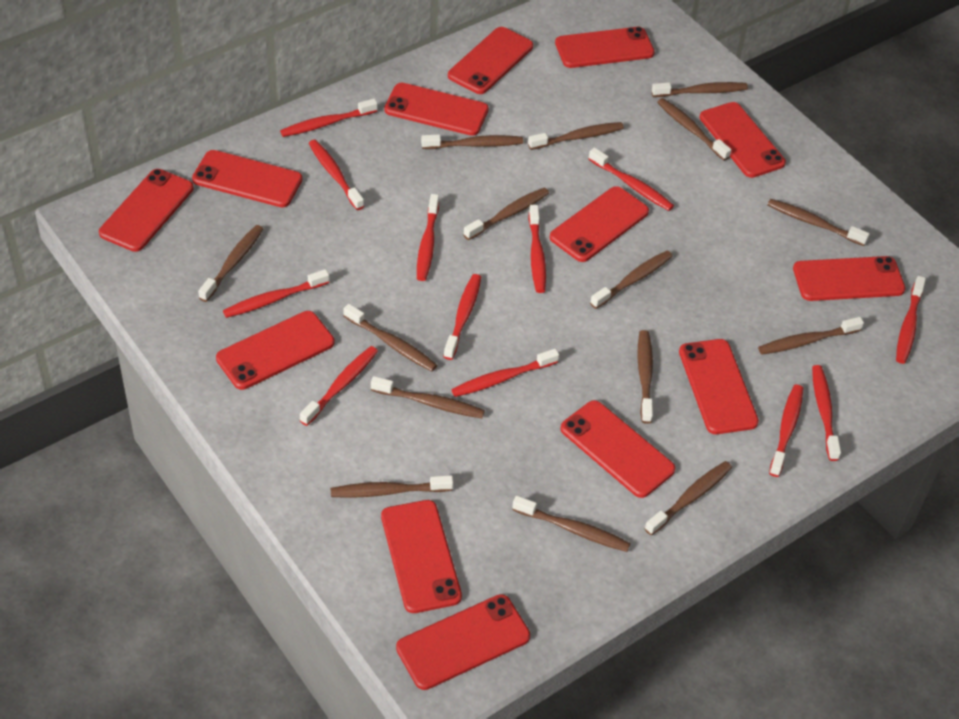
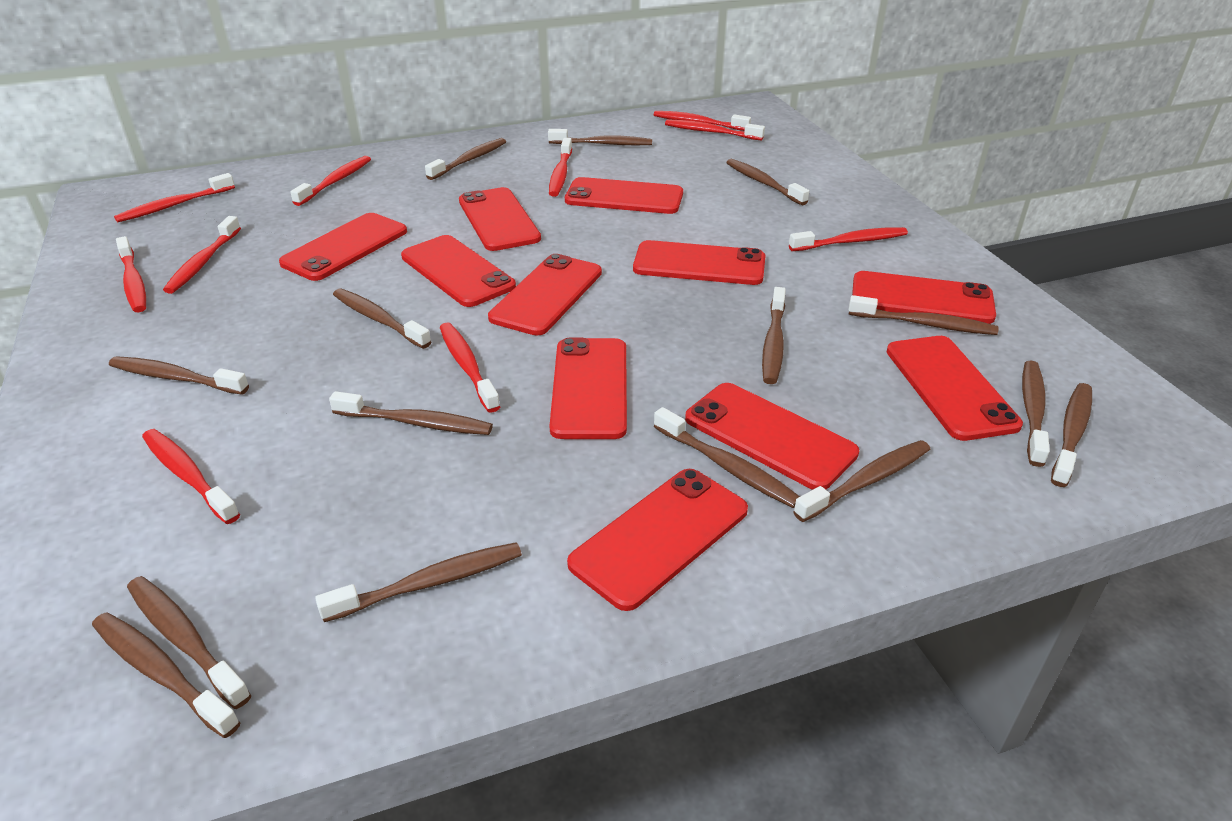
red phone: [99,169,194,252] [192,150,302,207] [216,311,334,390] [381,500,462,613] [384,83,489,136] [396,594,530,690] [448,27,533,94] [550,186,649,262] [555,27,655,68] [560,400,675,498] [679,339,759,434] [700,102,786,178] [793,256,906,301] = 13 -> [279,213,407,281] [401,235,516,307] [459,187,541,251] [488,254,602,336] [549,338,627,439] [565,177,683,214] [567,469,748,611] [633,240,766,285] [685,383,859,490] [852,271,996,324] [886,336,1023,441] = 11
red toothbrush: [223,269,329,318] [280,98,378,137] [300,346,378,426] [309,140,364,210] [417,194,439,281] [443,274,481,360] [451,349,559,397] [528,205,546,293] [589,148,674,211] [769,384,803,477] [812,365,841,461] [896,276,926,364] = 12 -> [114,173,235,222] [116,236,146,312] [142,429,240,524] [163,216,241,294] [290,156,371,206] [440,323,500,413] [549,138,572,197] [654,111,751,131] [665,120,765,140] [789,227,908,251] = 10

